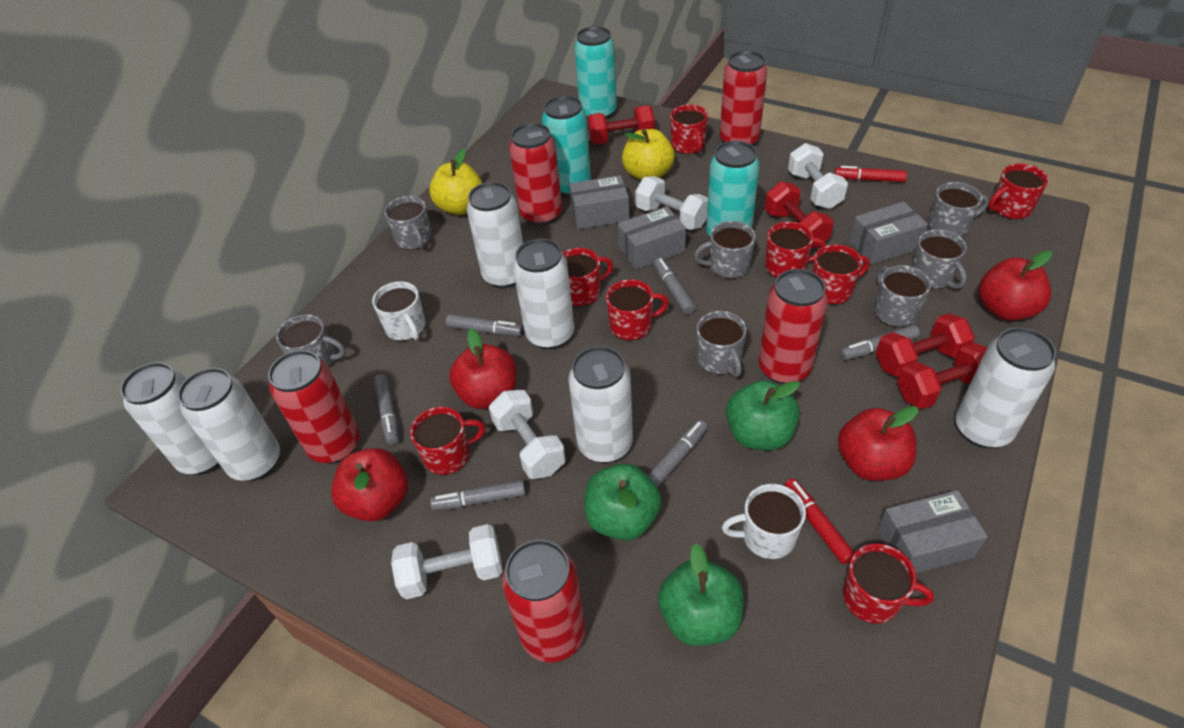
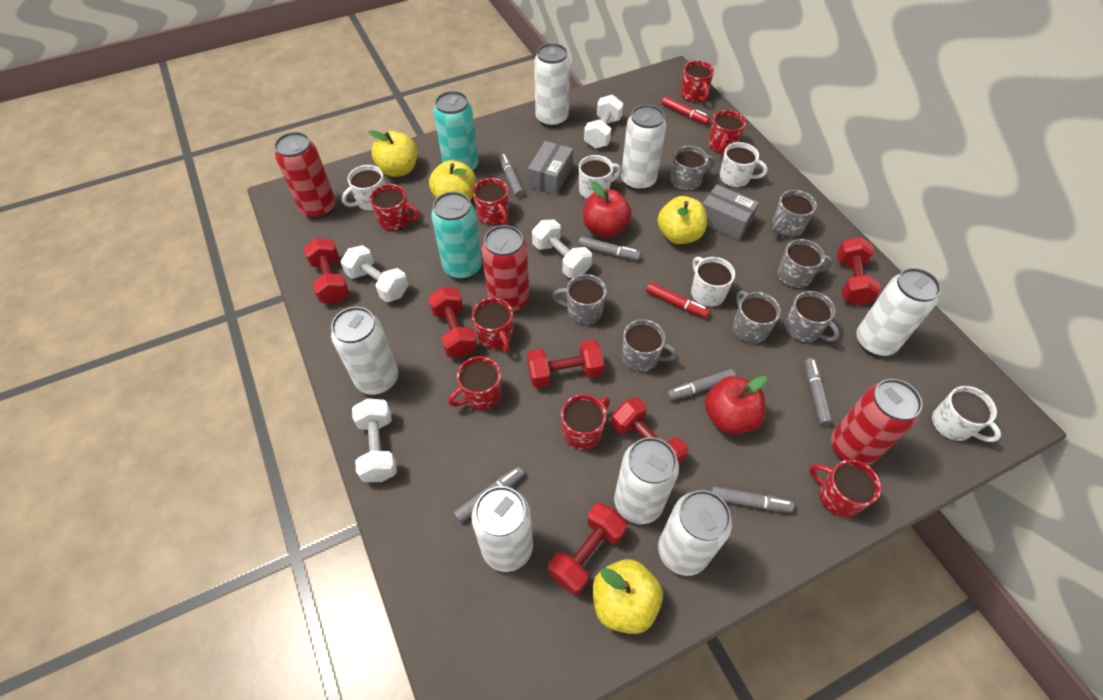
green apple: [584,463,662,540] [658,544,744,646] [726,380,800,450] = 3 -> none = 0
grey box: [569,175,629,229] [618,206,686,270] [849,202,928,265] [877,490,988,573] = 4 -> [528,141,573,195] [702,184,759,240] = 2
red apple: [331,448,408,522] [449,329,517,409] [838,406,918,481] [979,251,1052,321] = 4 -> [583,181,632,237] [705,376,767,434] = 2
red can: [268,350,360,464] [502,539,586,662] [509,123,562,226] [720,50,767,146] [758,269,828,384] = 5 -> [274,132,336,219] [482,225,529,313] [831,379,922,466] = 3
red dumbbell: [587,105,655,145] [765,181,834,248] [876,313,975,378] [897,342,987,409] = 4 -> [304,238,349,304] [428,287,477,358] [527,339,604,388] [548,503,627,595] [611,397,688,464] [837,237,881,306] = 6
turquoise can: [542,96,591,196] [574,26,617,119] [706,141,760,237] = 3 -> [431,192,482,280] [434,91,478,171] = 2
white can: [120,362,220,475] [177,368,280,481] [467,182,523,288] [513,239,574,350] [569,346,633,463] [955,327,1056,448] = 6 -> [331,307,398,395] [471,486,533,572] [534,43,570,127] [614,437,679,524] [621,105,666,191] [658,490,732,576] [856,268,941,356] = 7
white mug: [372,281,425,341] [722,484,806,559] = 2 -> [342,165,385,211] [579,155,621,199] [691,257,735,307] [720,142,768,188] [932,386,1001,442] = 5
yellow apple: [429,149,482,215] [622,129,675,180] = 2 -> [369,130,418,177] [429,160,476,200] [593,559,663,634] [657,196,707,244] = 4

